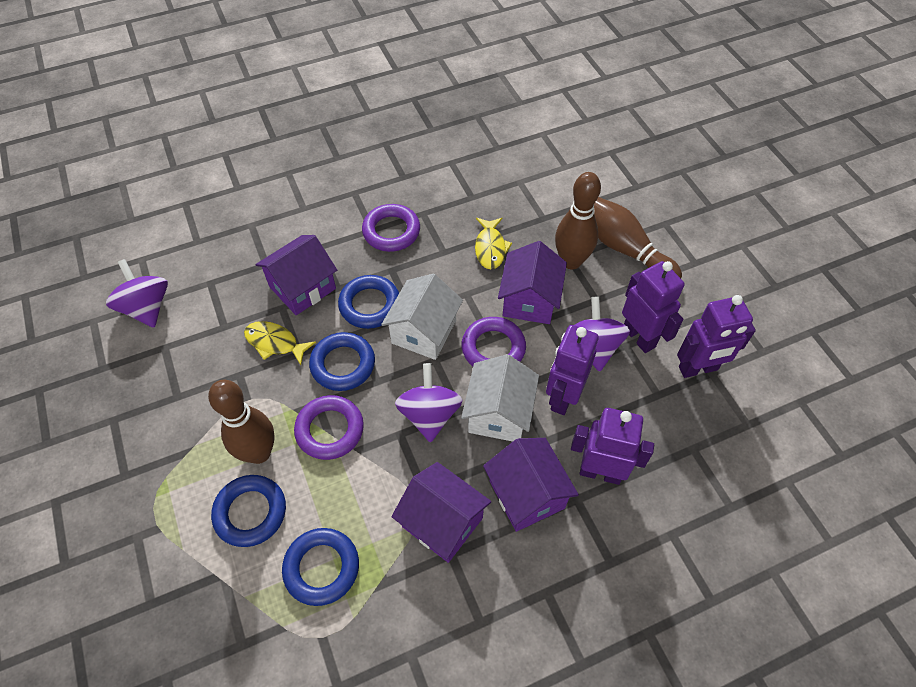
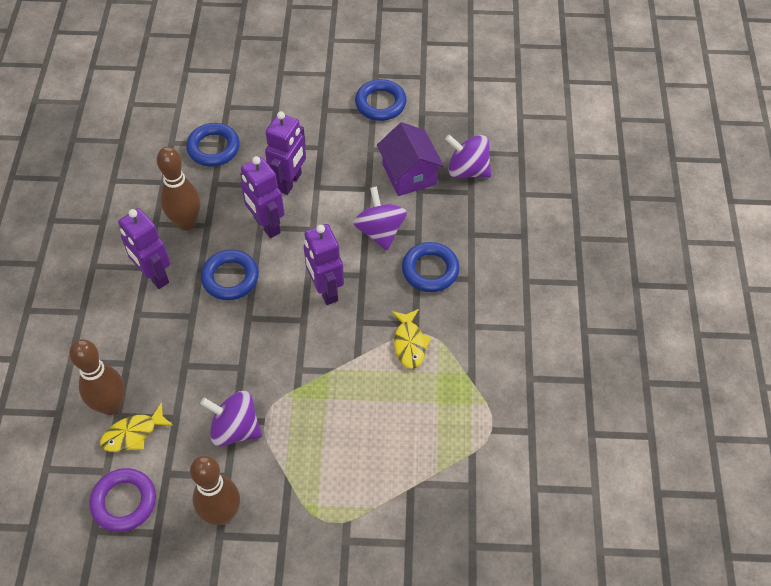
purple house: [256,235,337,315] [391,462,491,563] [483,438,579,532] [498,241,567,324] = 4 -> [377,122,444,196] = 1
purple ring: [294,395,364,460] [362,204,420,252] [462,317,526,366] = 3 -> [90,468,156,532] = 1
white house: [381,274,463,360] [461,354,539,442] = 2 -> none = 0

